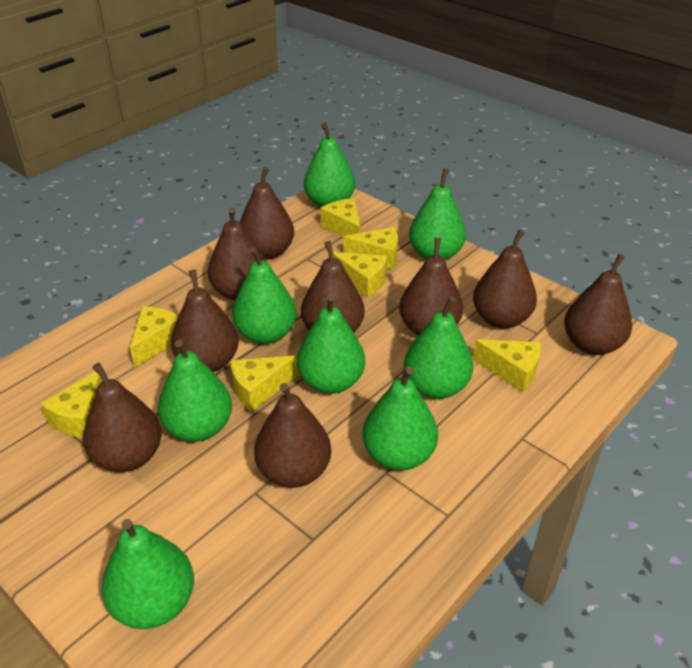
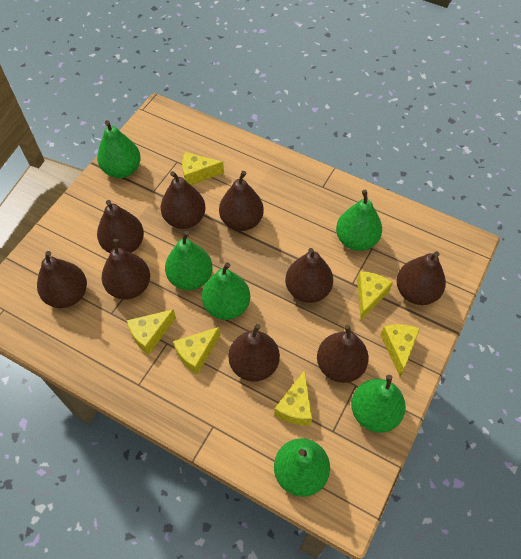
green pear: [101,519,194,629] [158,340,232,442] [232,247,297,344] [297,294,365,394] [304,122,355,207] [362,366,438,471] [404,296,473,399] [409,168,466,260] = 8 -> [97,120,141,178] [165,231,213,290] [202,262,250,320] [274,438,330,497] [336,190,382,251] [351,375,406,433] = 6
yellow cheese: [41,372,103,438] [130,307,179,367] [230,355,297,412] [321,198,360,237] [333,252,387,298] [343,227,398,270] [473,339,541,393] = 7 -> [127,309,176,355] [173,327,221,375] [182,152,224,185] [274,370,312,425] [357,271,393,320] [380,324,420,376] = 6

